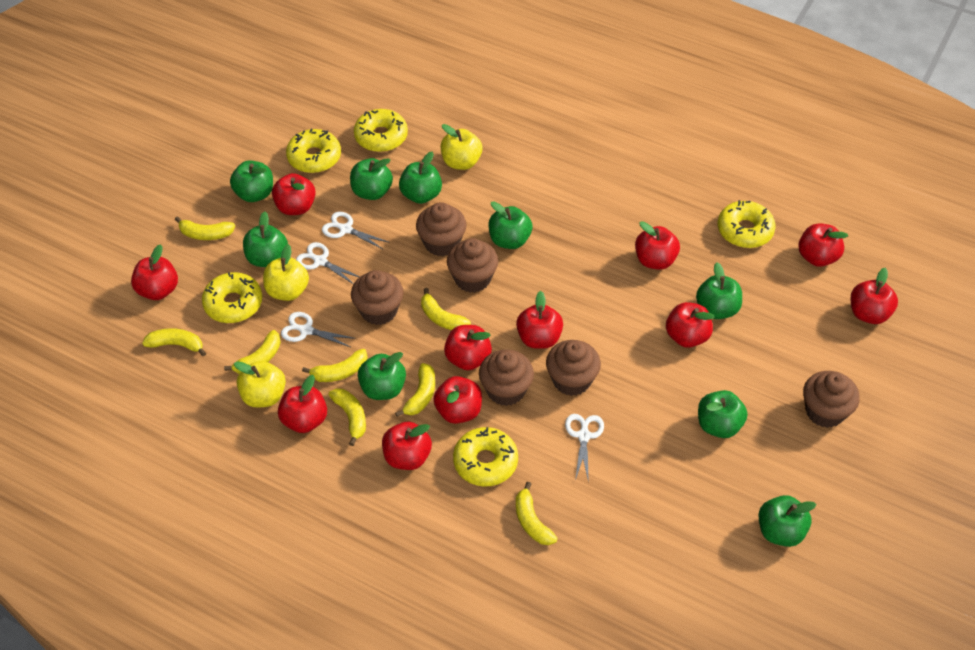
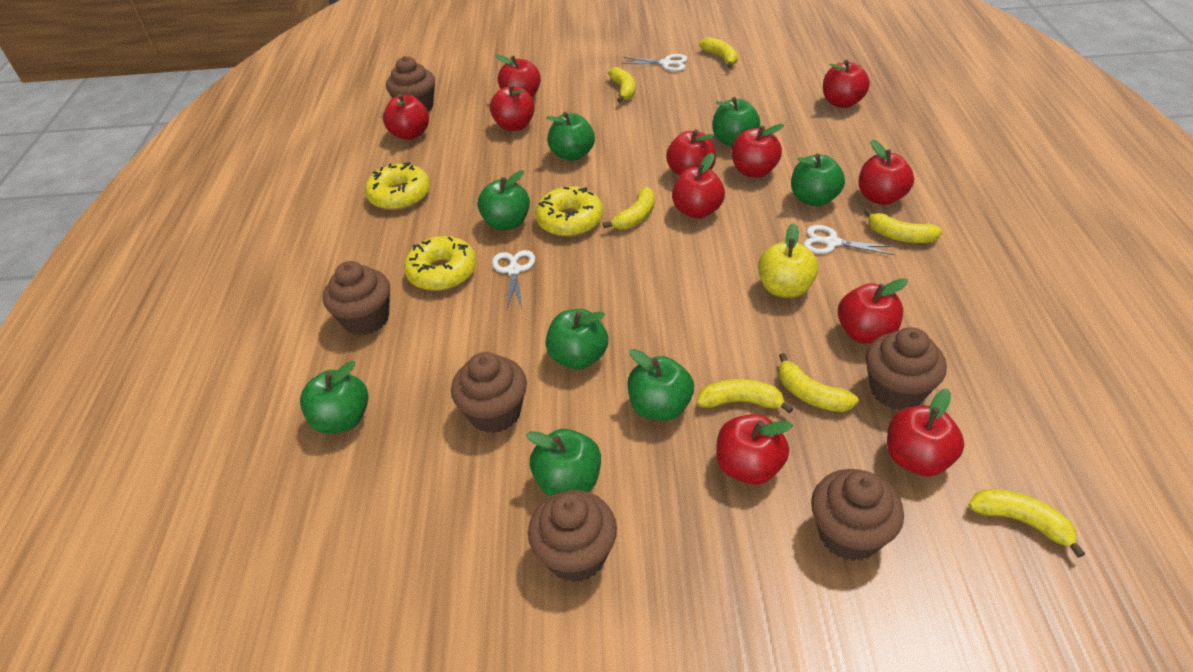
green apple: [230,160,273,202] [243,212,288,267] [350,158,393,200] [358,352,406,400] [399,152,442,204] [489,201,532,249] [696,262,742,319] [698,390,747,438] [758,495,816,547] = 9 -> [300,361,368,434] [478,170,530,231] [526,429,601,496] [546,112,595,161] [546,309,608,369] [627,349,694,421] [712,97,760,146] [791,153,845,206] = 8
white scissors: [281,312,356,347] [296,242,360,284] [322,211,390,250] [565,414,604,483] = 4 -> [492,250,535,309] [621,54,688,71] [803,225,896,255] = 3
yellow apple: [234,361,286,408] [263,244,309,301] [441,124,482,170] = 3 -> [758,223,818,298] = 1
yellow banana: [142,328,206,356] [175,216,235,240] [224,330,281,374] [302,349,368,382] [329,388,366,446] [395,363,435,417] [421,288,471,330] [516,482,558,545] = 8 -> [603,187,654,229] [608,67,635,102] [697,379,793,414] [699,37,738,68] [778,353,859,412] [864,209,942,243] [968,489,1085,558] = 7
yellow donut: [202,272,262,323] [286,129,341,173] [354,109,408,152] [453,427,518,487] [718,200,776,248] = 5 -> [365,162,430,210] [404,236,477,291] [535,186,603,237] = 3

